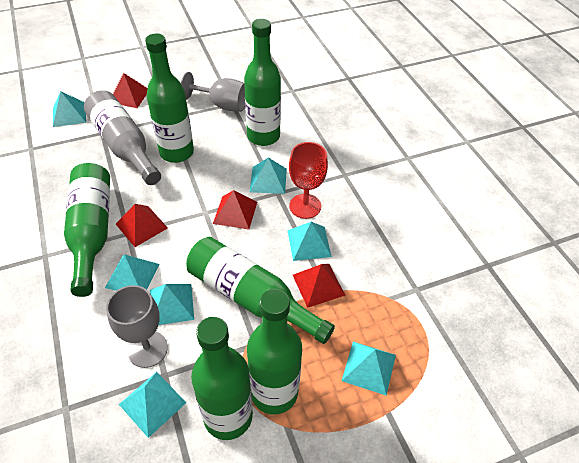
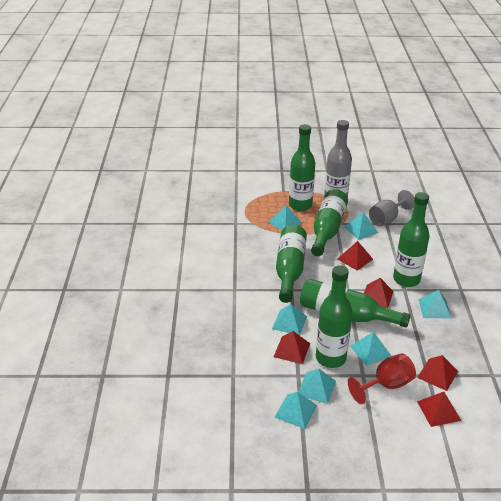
grey goblet: [106,285,168,368] [181,72,245,112] = 2 -> [369,190,415,226] = 1
red pyramid: [113,73,148,108] [116,204,168,247] [213,190,257,230] [293,264,346,308] = 4 -> [274,331,310,364] [338,241,373,271] [364,278,393,308] [417,355,458,391] [417,392,461,427] = 5

